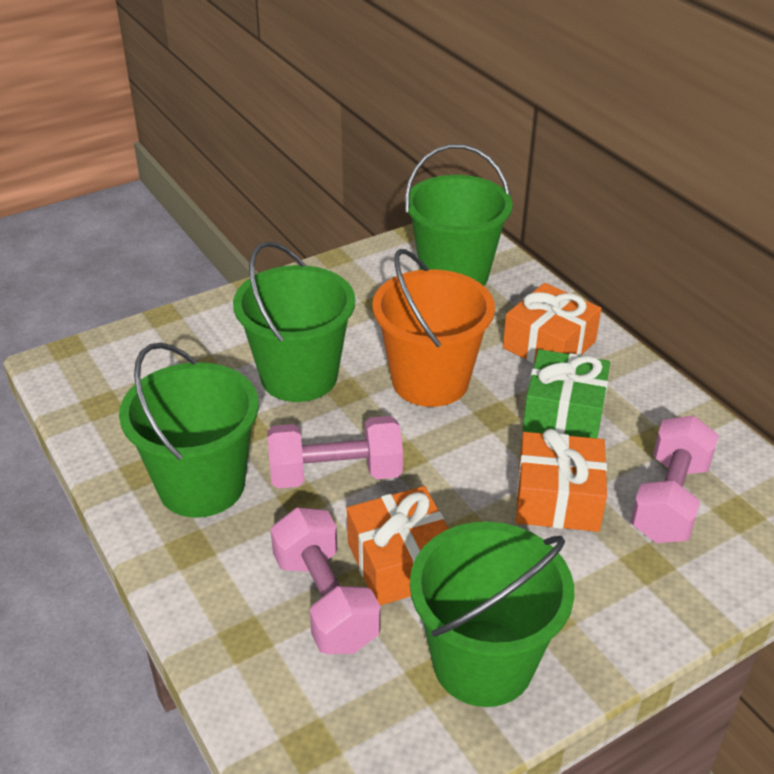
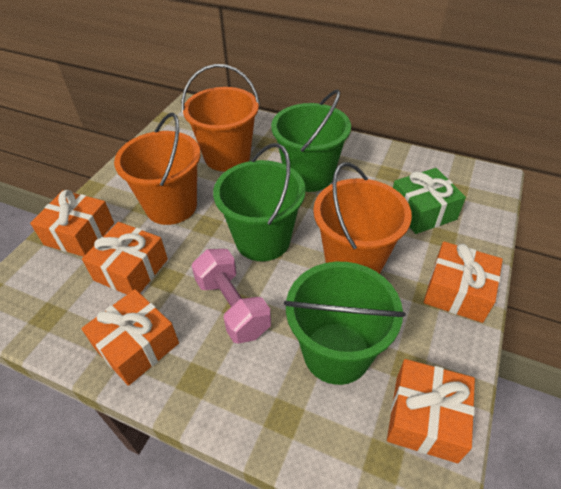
green bucket: [119,343,259,518] [233,242,355,402] [405,144,513,286] [410,522,574,707] = 4 -> [213,143,305,261] [271,90,351,192] [284,262,406,385] = 3
orange bucket: [372,249,495,407] = 1 -> [114,113,201,225] [181,64,260,172] [313,162,412,274] = 3
orange gift: [347,486,449,606] [503,283,601,363] [516,429,607,532] = 3 -> [30,190,114,257] [81,289,179,386] [82,222,168,295] [387,359,475,463] [424,241,503,323] = 5
pink dumbbell: [267,416,403,489] [271,507,381,654] [630,415,719,543] = 3 -> [191,249,271,344] = 1

